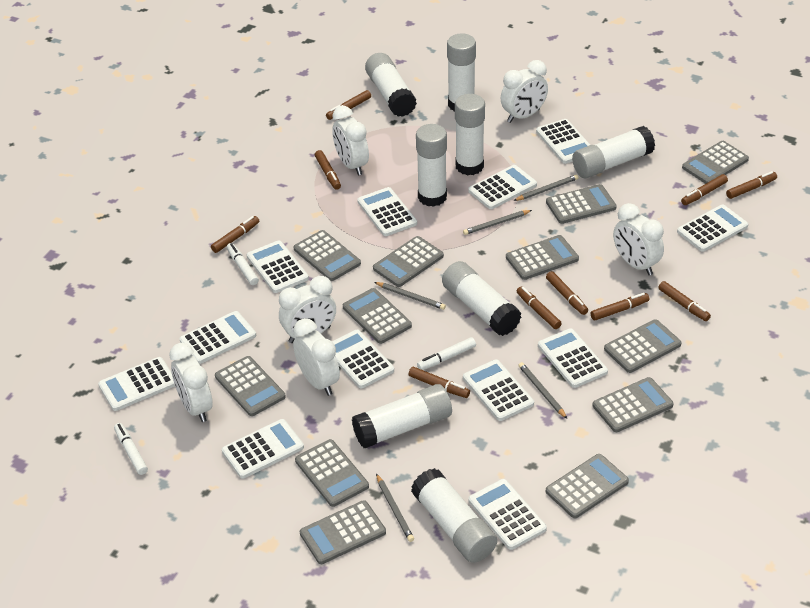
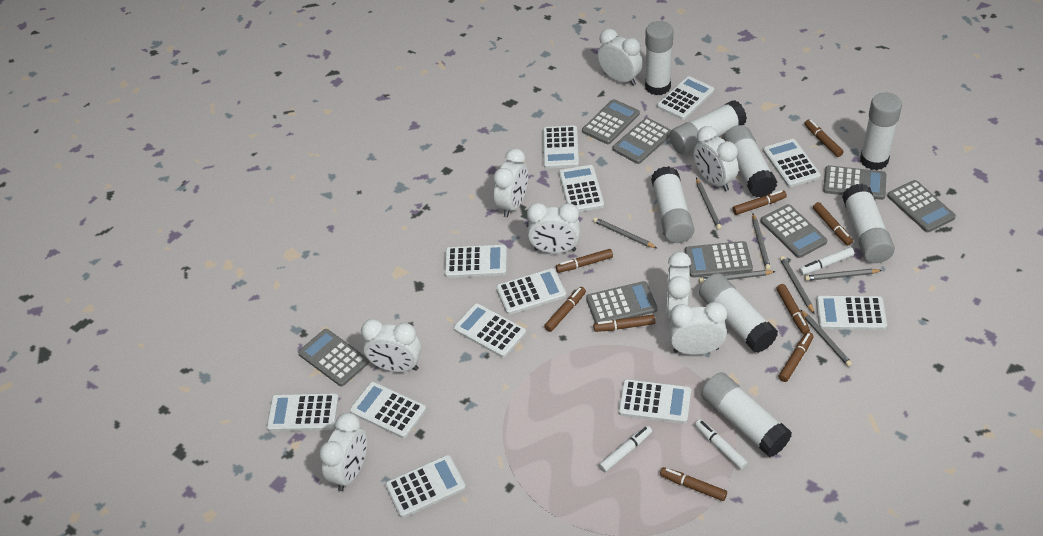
brown marker: [211,216,259,253] [315,150,341,190] [326,90,371,120] [409,367,470,398] [517,286,562,329] [546,271,588,315] [590,293,649,321] [658,281,711,321] [681,174,728,205] [726,171,777,199] = 10 -> [544,287,586,332] [556,249,613,273] [593,314,655,332] [660,467,727,501] [733,190,787,215] [776,284,810,335] [779,332,814,382] [804,119,844,157] [813,202,853,245] = 9
grey calculator: [215,356,286,416] [293,230,361,281] [295,439,369,507] [300,500,386,564] [343,288,412,344] [373,236,444,287] [506,235,579,280] [546,184,617,224] [546,454,629,518] [592,377,674,432] [604,319,682,373] [682,141,749,184] = 12 -> [298,329,369,386] [582,99,640,144] [586,281,658,323] [612,118,671,164] [685,241,753,278] [761,204,827,258] [823,165,887,200] [887,180,956,232] = 8
grey pencil: [374,282,446,310] [376,473,414,542] [463,210,532,235] [513,174,578,201] [518,362,567,419] = 5 -> [593,217,657,248] [696,178,722,230] [699,270,776,283] [752,214,771,270] [780,256,815,314] [800,309,852,367] [804,269,882,281] = 7
white clock: [169,343,213,422] [279,276,336,343] [293,318,340,396] [332,106,369,176] [501,60,548,123] [613,203,664,275] = 6 -> [319,413,367,491] [361,319,421,372] [493,148,528,217] [527,203,580,254] [598,29,643,86] [666,252,691,318] [668,302,727,355] [694,126,739,191] = 8

